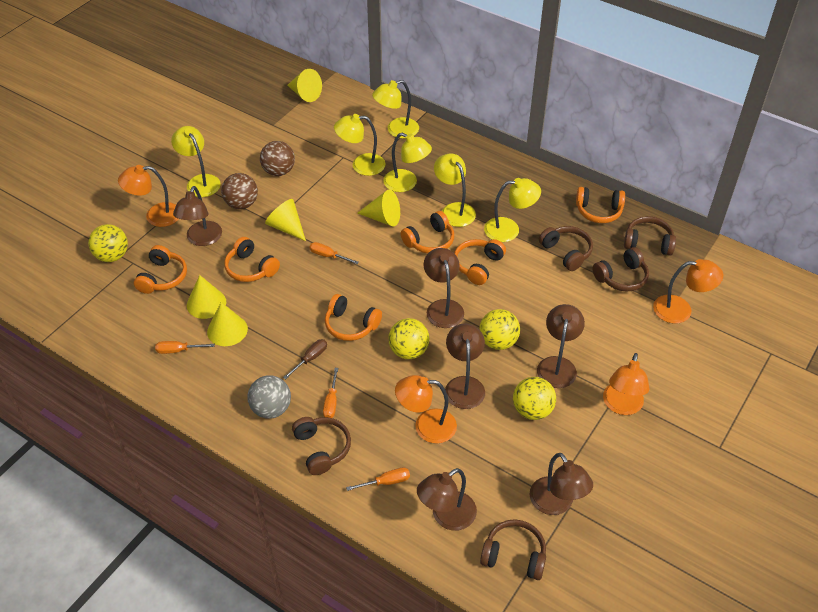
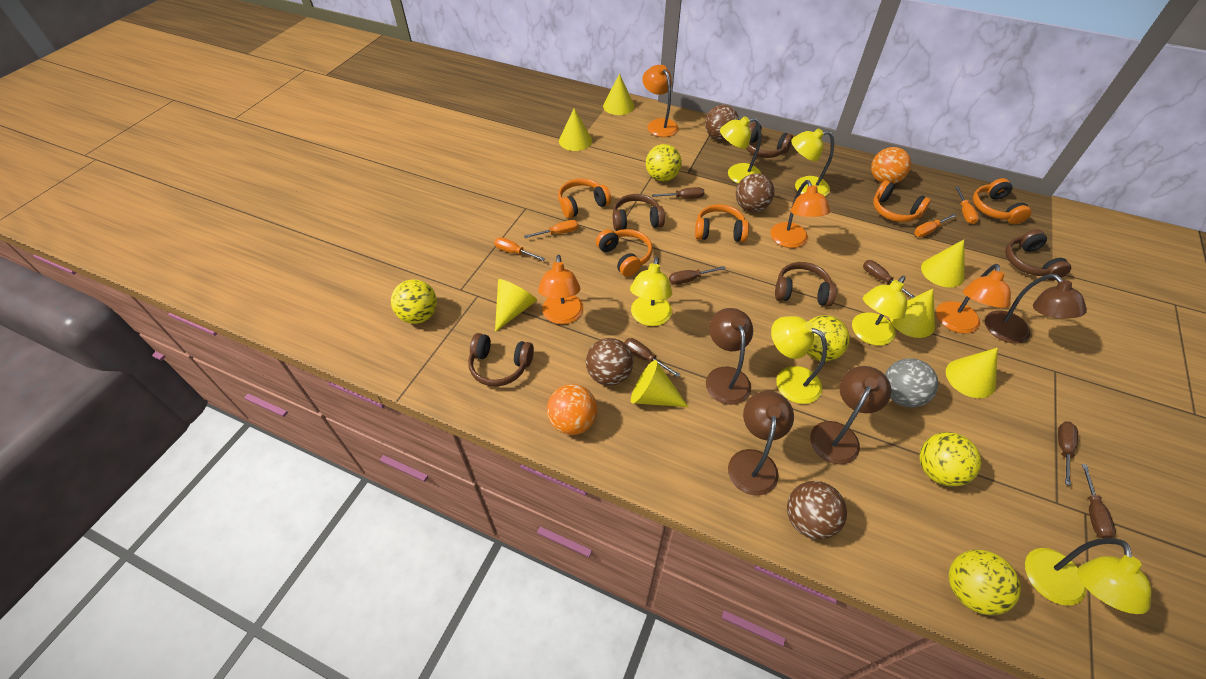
brown ball: [221,173,258,209] [260,141,295,176] = 2 -> [586,338,633,386] [705,105,739,140] [736,173,774,212] [787,481,847,540] = 4
brown lamp: [173,186,222,246] [417,468,477,531] [423,248,464,328] [445,323,485,409] [530,453,593,515] [537,304,585,388] = 6 -> [706,308,753,405] [728,391,794,496] [810,366,892,465] [985,274,1087,343] = 4
brown screwdriver: [283,339,327,379] = 1 -> [624,338,680,377] [652,187,705,199] [669,266,726,285] [863,260,915,298] [1058,422,1078,486] [1082,464,1116,539] = 6
orange ball: none = 0 -> [547,384,597,435] [871,147,911,184] = 2
orange headphones: [134,245,187,294] [224,237,280,282] [325,294,382,341] [400,211,454,254] [454,239,506,285] [576,187,625,223] = 6 -> [558,178,611,218] [596,229,653,277] [695,204,749,242] [873,180,931,222] [973,178,1032,224] = 5
yellow ball: [88,224,128,262] [388,318,429,359] [479,309,520,350] [513,377,556,420] = 4 -> [391,279,437,324] [646,144,682,181] [807,315,850,362] [919,432,981,487] [949,550,1021,615] = 5
yellow cone: [187,275,226,319] [207,302,248,346] [265,199,306,241] [287,69,322,102] [358,190,400,227] = 5 -> [495,279,537,332] [559,108,592,151] [603,74,634,115] [631,360,688,407] [889,289,935,338] [921,240,965,288] [946,348,998,398] = 7

